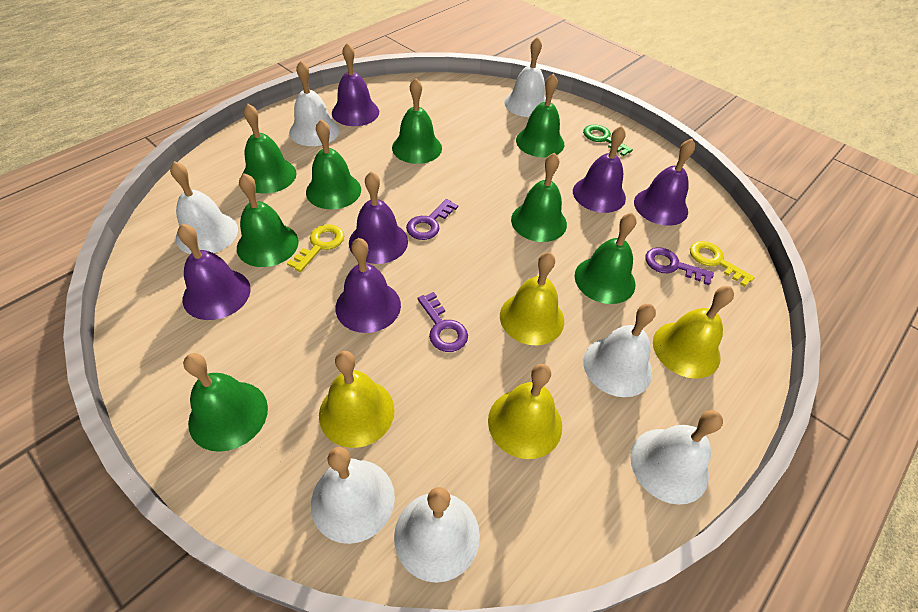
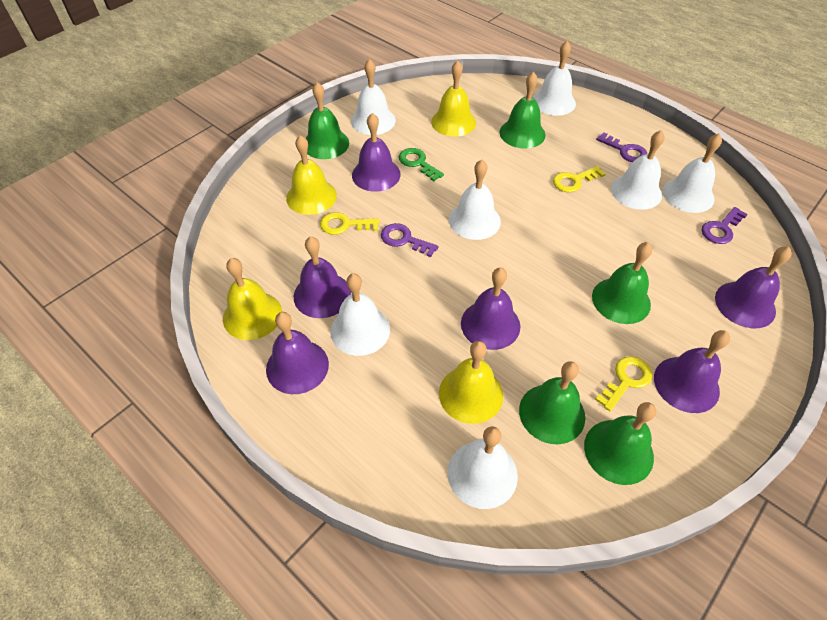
green bell: [183,353,268,452] [237,173,299,267] [242,104,297,194] [306,120,361,209] [392,78,442,164] [511,152,567,242] [516,74,564,158] [575,213,636,304] = 8 -> [306,82,349,159] [499,72,546,148] [519,361,585,444] [584,402,656,485] [592,242,652,324] = 5
yellow key: [287,225,344,272] [690,241,755,287] = 2 -> [320,212,379,235] [553,166,605,193] [595,356,652,411] = 3

